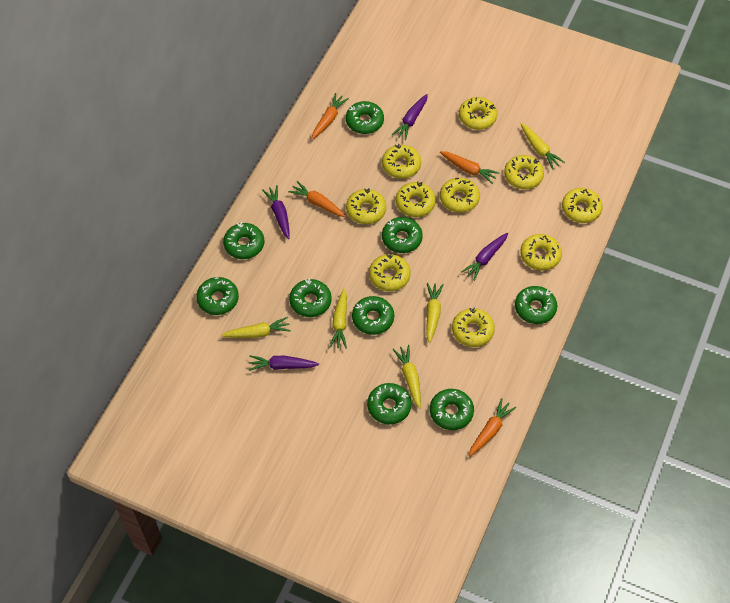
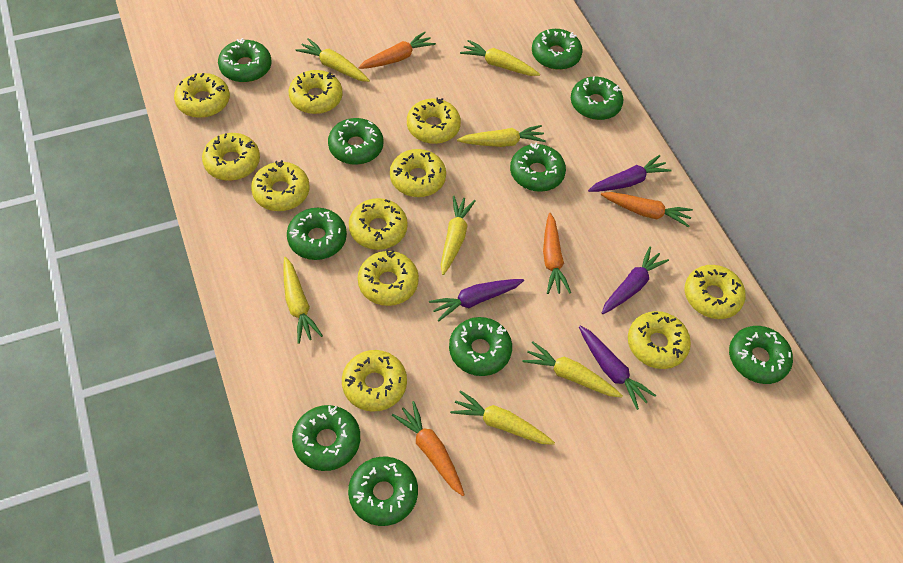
green donut: [196,277,239,315] [223,222,264,259] [289,279,332,317] [346,101,384,134] [352,296,394,335] [367,383,412,425] [382,217,423,253] [430,389,474,430] [515,286,557,324] = 9 -> [218,38,272,82] [287,208,347,260] [292,405,360,471] [328,118,383,165] [348,457,418,526] [449,317,512,376] [510,143,566,192] [532,29,583,70] [571,76,623,120] [729,326,793,384] = 10
yellow carrot: [221,317,291,338] [330,288,347,349] [392,345,421,408] [427,283,444,343] [521,123,565,170] = 5 -> [283,257,323,344] [296,38,370,82] [441,196,476,275] [450,390,555,445] [457,125,546,147] [460,40,540,76] [523,341,623,397] = 7
yellow donut: [346,188,386,224] [369,253,411,291] [382,144,421,179] [396,182,436,217] [440,178,480,213] [452,308,495,347] [459,97,497,130] [504,155,544,189] [521,234,562,271] [562,188,603,223] = 10 -> [174,73,230,118] [202,133,260,181] [251,160,310,211] [289,70,343,114] [342,350,407,412] [349,198,408,250] [358,250,419,306] [390,149,446,197] [407,97,461,144] [628,311,691,369] [685,265,746,319] = 11

